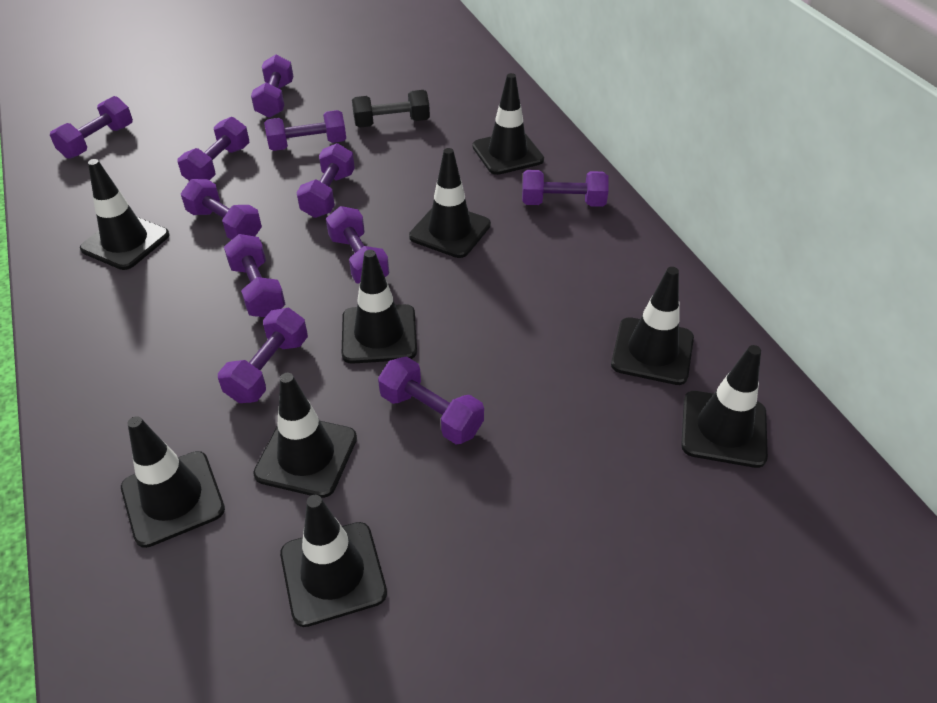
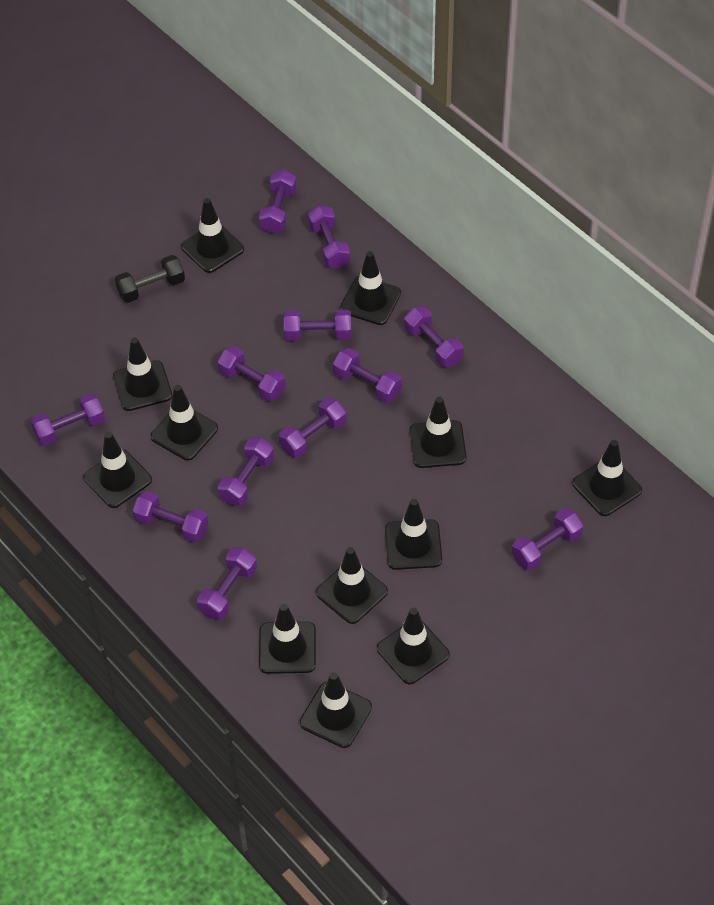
black traffic cone: [80,159,170,270] [121,416,225,548] [253,373,357,498] [280,495,387,627] [342,250,417,364] [409,148,491,258] [473,73,544,175] [611,267,694,385] [681,345,768,468] = 9 -> [83,432,152,508] [113,338,172,411] [151,385,218,461] [181,198,244,273] [259,604,316,674] [300,672,372,748] [316,547,388,624] [340,251,401,325] [377,608,450,684] [385,499,442,570] [410,397,467,468] [572,440,642,516] = 12
purple dumbbell: [50,96,133,159] [178,117,249,181] [181,179,262,240] [218,308,308,403] [224,234,285,317] [251,55,293,118] [264,110,346,151] [296,143,355,218] [326,206,389,284] [378,356,484,444] [522,170,609,207] = 11 -> [31,394,105,446] [133,491,208,543] [197,547,257,620] [217,346,286,402] [218,438,274,506] [259,170,297,233] [279,398,346,458] [284,310,351,341] [308,206,350,268] [333,348,402,403] [404,306,463,367] [512,508,583,570] = 12

